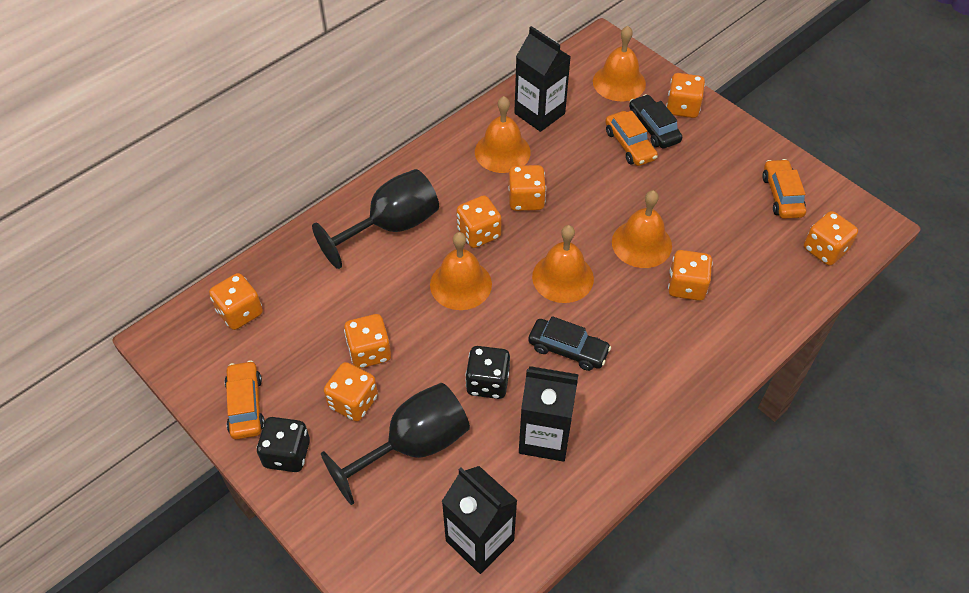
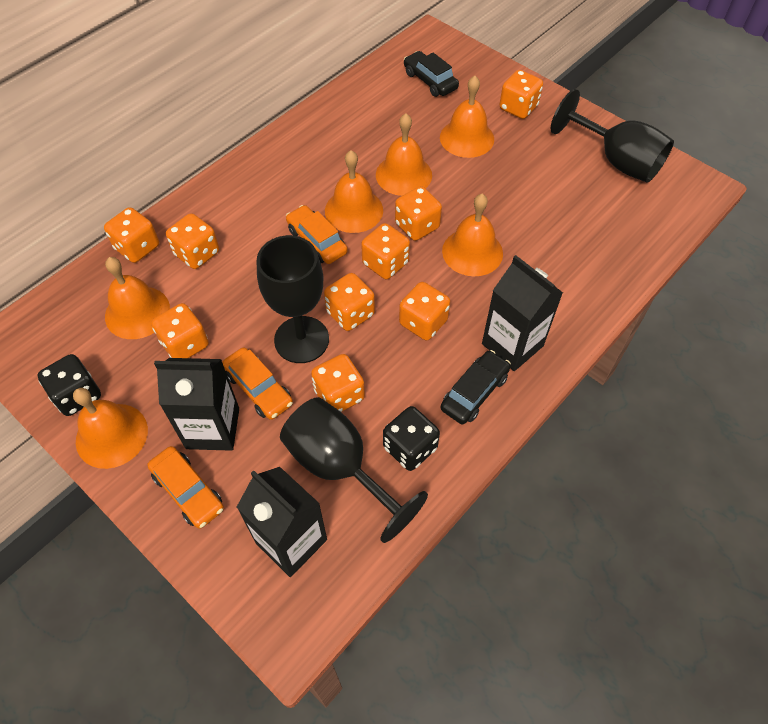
black goblet: [312,169,439,269] [321,383,470,505] = 2 -> [256,235,329,363] [280,397,428,543] [551,89,674,183] = 3
orange bell: [430,232,492,310] [475,96,531,173] [532,225,594,303] [593,26,646,101] [612,190,672,268] = 5 -> [73,388,148,469] [105,257,170,339] [325,150,383,233] [376,113,432,196] [440,76,494,158] [442,194,503,276] = 6
orange dice: [209,273,263,330] [324,362,378,421] [344,314,391,368] [456,195,502,248] [508,165,546,211] [666,73,705,118] [668,250,713,301] [804,211,858,266] = 8 -> [104,207,159,263] [152,303,209,358] [166,213,219,269] [311,354,365,412] [324,273,375,331] [361,223,410,279] [395,186,442,241] [399,282,450,340] [499,70,543,119] = 9

